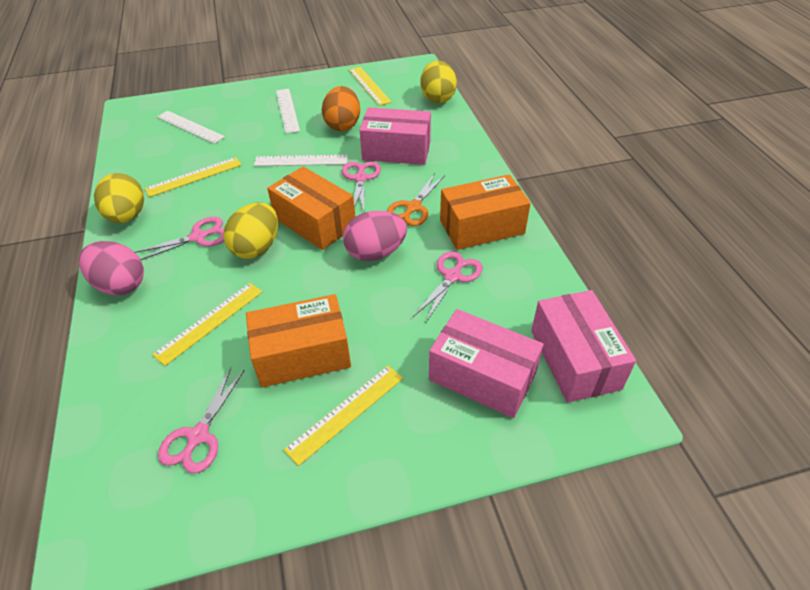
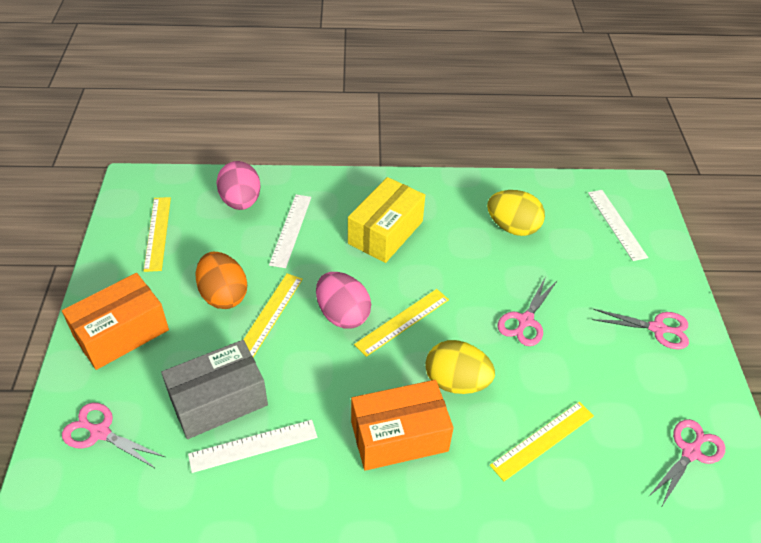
grey box: none = 0 -> [161,340,268,439] = 1
orange box: [246,294,351,387] [267,166,355,250] [440,174,531,250] = 3 -> [62,273,169,370] [351,380,454,471] = 2
orange scissors: [387,173,445,226] = 1 -> none = 0
pink box: [360,107,431,165] [429,309,544,418] [531,290,636,403] = 3 -> none = 0
yellow box: none = 0 -> [348,177,425,263] = 1
yellow egg: [94,173,144,223] [223,202,278,259] [420,61,457,103] = 3 -> [425,340,495,394] [487,190,545,236] = 2

